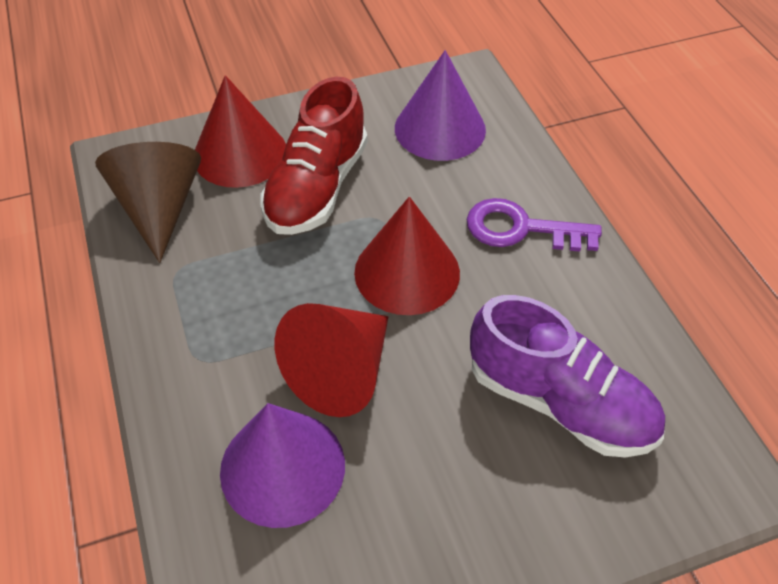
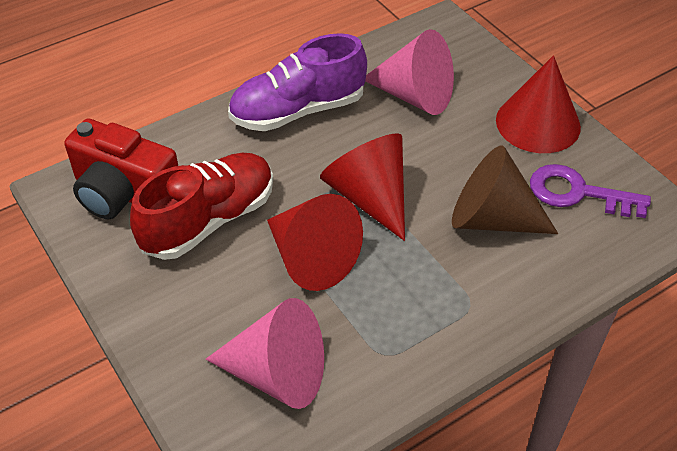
pink cone: none = 0 -> [205,298,324,409] [365,29,454,115] = 2
purple cone: [220,403,345,528] [395,50,486,161] = 2 -> none = 0
red camera: none = 0 -> [65,119,178,219] = 1

